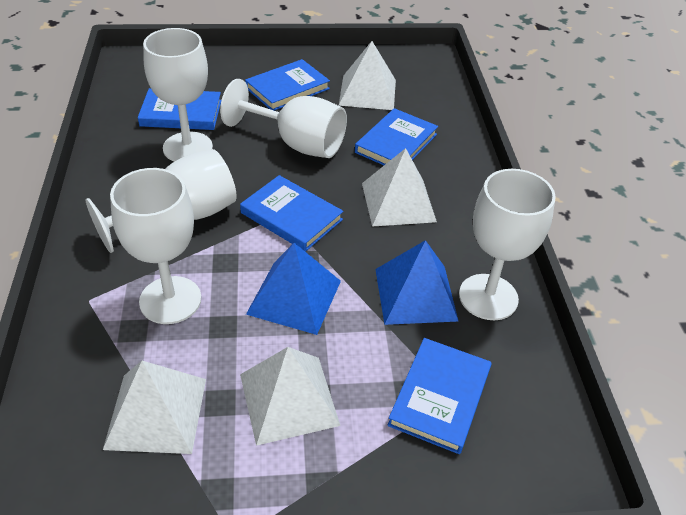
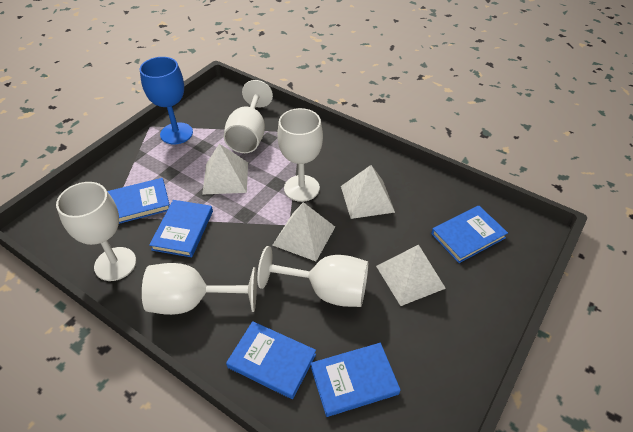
blue goblet: none = 0 -> [140,57,193,144] = 1
blue pyramid: [246,243,341,335] [375,240,458,325] = 2 -> none = 0

